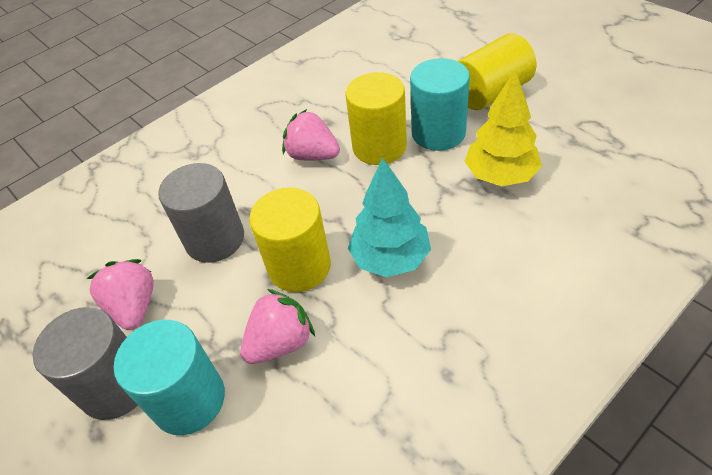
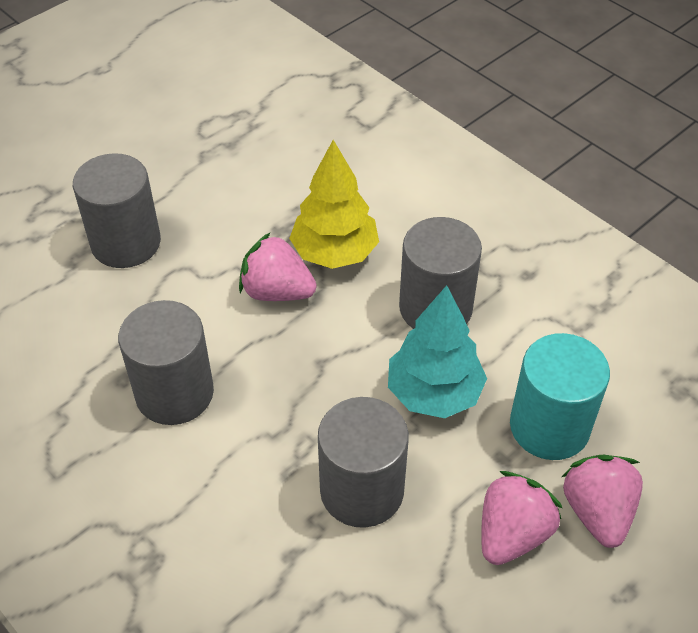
grey cylinder: [33,307,137,420] [158,163,244,263] = 2 -> [73,153,161,268] [118,300,214,425] [318,397,409,528] [399,217,482,329] = 4
turquoise cylinder: [114,320,225,435] [410,58,470,151] = 2 -> [510,333,610,460] = 1
yellow cylinder: [249,188,331,292] [346,72,407,165] [458,33,536,110] = 3 -> none = 0

